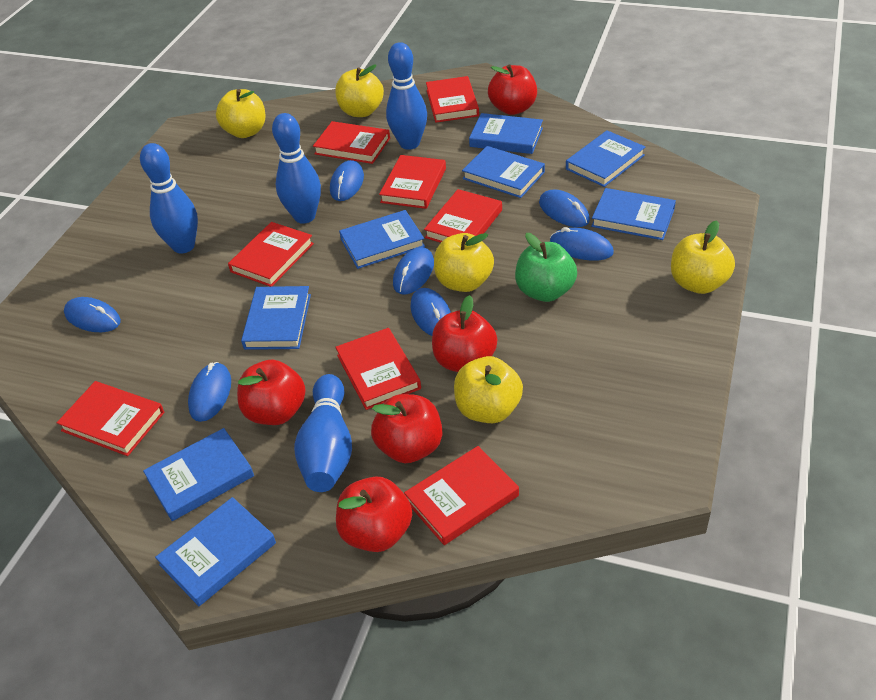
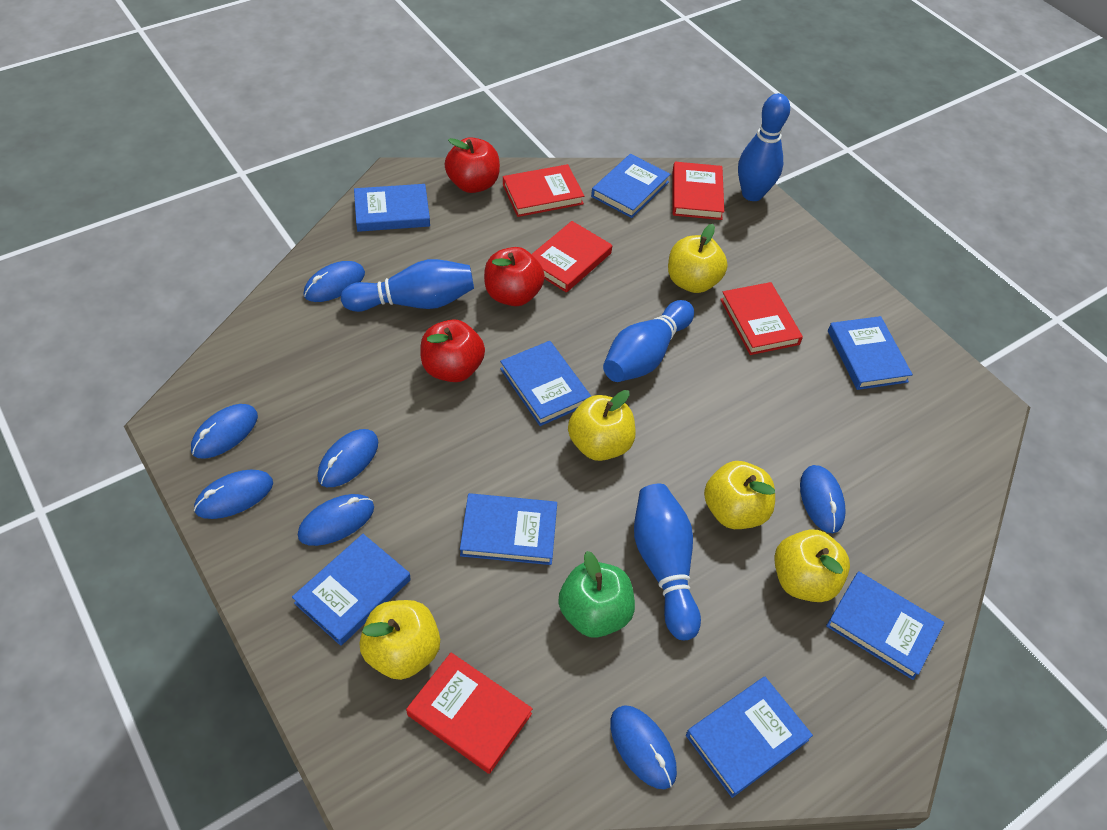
red apple: [237,360,306,425] [336,476,412,552] [371,394,442,463] [432,295,497,372] [488,65,537,115] = 5 -> [420,319,485,382] [445,137,500,193] [484,247,545,306] = 3
red book: [57,381,164,456] [228,222,314,287] [313,121,390,164] [335,328,421,410] [379,155,446,209] [404,446,519,545] [424,189,502,243] [426,76,479,123] = 8 -> [406,652,533,774] [503,164,584,217] [532,221,612,293] [673,162,724,220] [720,282,803,355] = 5

